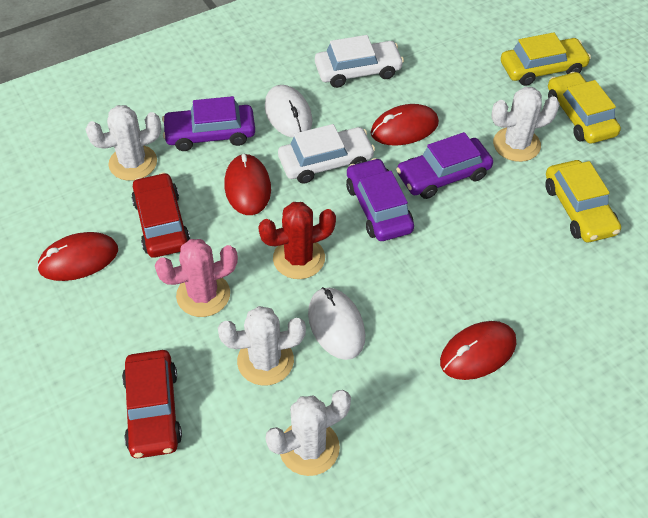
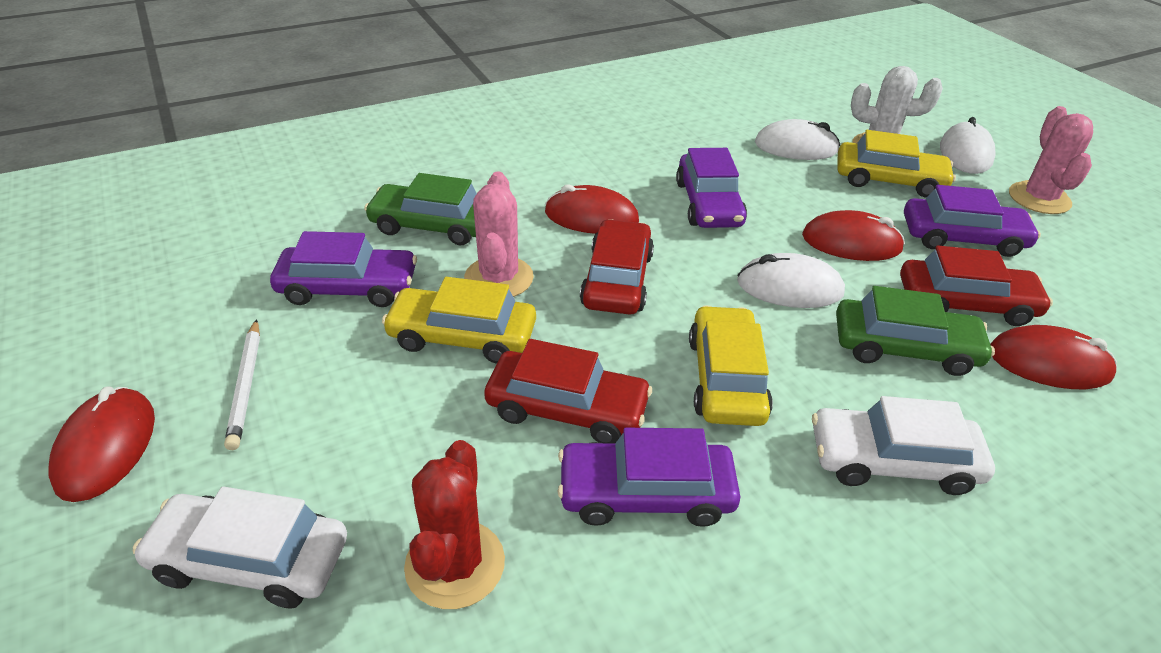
green car: none = 0 -> [364,173,477,245] [836,286,995,376] = 2
pink cactus: [155,239,238,317] = 1 -> [464,171,534,297] [1009,106,1093,214] = 2
purple car: [162,96,255,151] [346,158,414,241] [396,132,493,199] = 3 -> [270,231,417,307] [558,428,740,527] [676,148,747,228] [904,185,1041,257] = 4
red car: [122,350,182,458] [131,172,190,258] = 2 -> [484,339,652,444] [580,219,654,315] [900,246,1053,326] = 3
white cactus: [85,105,161,181] [218,306,306,386] [265,390,351,476] [491,87,560,162] = 4 -> [851,66,943,143] = 1
white mouse: [265,85,313,138] [308,287,365,360] = 2 -> [737,253,845,308] [755,119,840,160] [940,117,996,174] = 3
white pencil: none = 0 -> [224,319,260,450] = 1

